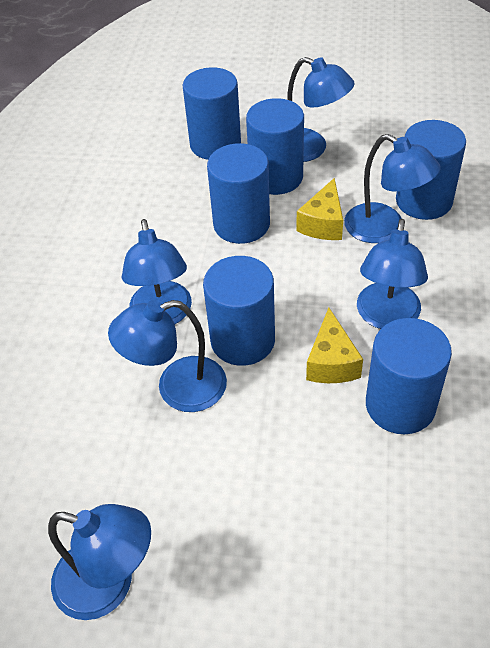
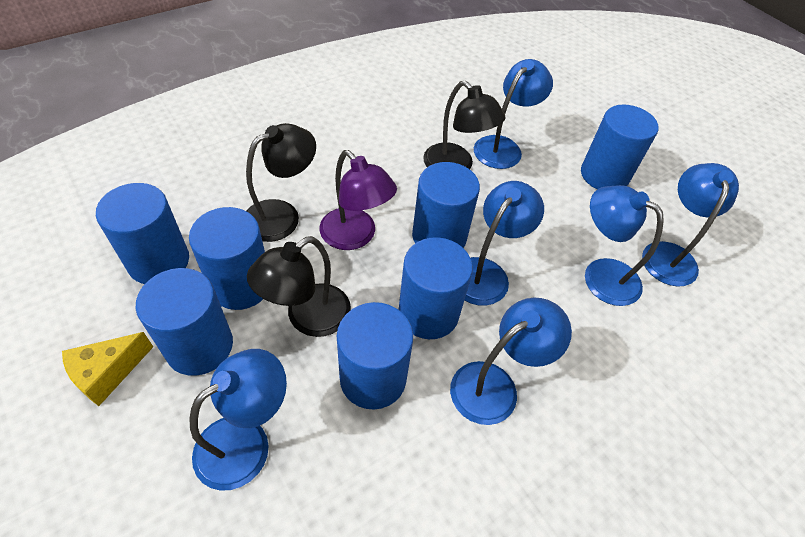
black lamp: none = 0 -> [246,123,316,242] [247,236,351,337] [423,81,505,169] = 3
blue cylinder: [182,67,241,160] [203,256,275,366] [207,143,270,244] [246,98,304,195] [366,318,452,434] [396,120,466,220] = 6 -> [96,183,189,284] [136,268,233,376] [189,207,265,310] [337,302,413,409] [399,237,473,339] [412,162,480,248] [581,104,659,189] = 7
purple lamp: none = 0 -> [319,150,397,250] = 1
yellow cheese: [296,178,343,240] [306,307,363,383] = 2 -> [62,332,153,406] = 1

